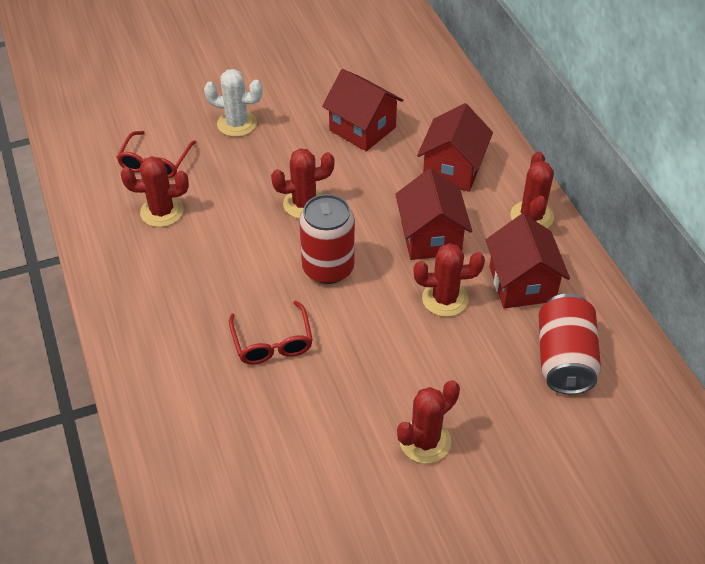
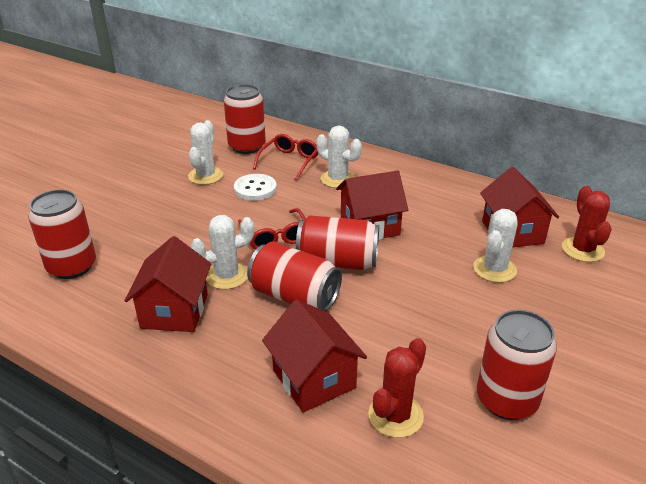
red cactus: [121,156,189,227] [271,149,335,219] [397,380,460,464] [413,243,485,317] [510,152,554,228] = 5 -> [368,338,426,438] [562,186,612,262] = 2
red can: [299,194,355,284] [539,294,601,395] = 2 -> [28,190,96,279] [224,84,266,154] [247,241,342,311] [296,215,379,270] [477,310,557,420] = 5
white button: none = 0 -> [234,174,277,201] = 1
white cactus: [204,69,262,137] = 1 -> [188,120,223,185] [190,215,254,289] [317,125,362,188] [473,209,518,283] = 4

